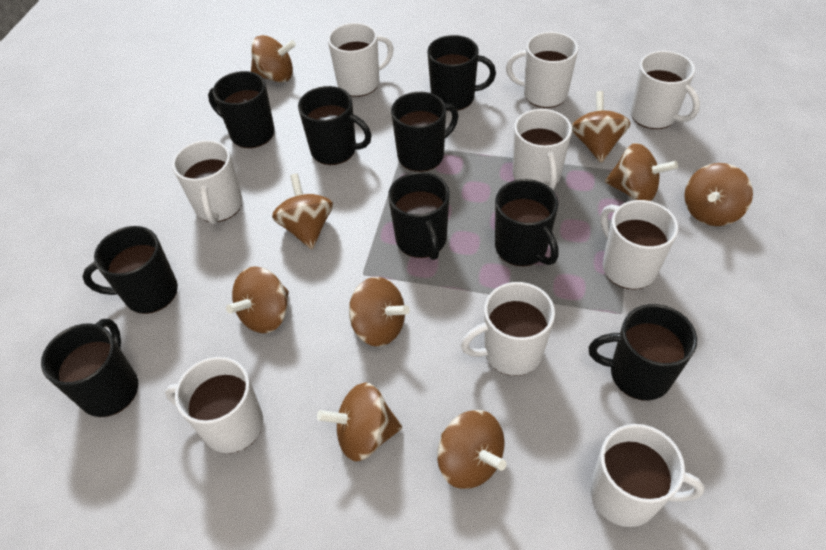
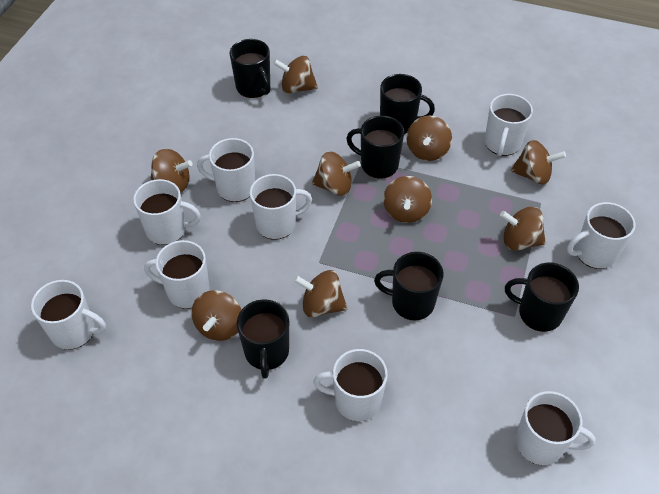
black mug: [41,319,138,417] [83,226,178,314] [208,71,275,148] [298,86,372,165] [388,172,449,260] [391,92,458,172] [427,35,496,111] [495,179,559,266] [589,304,697,400] = 9 -> [230,39,271,98] [237,299,289,379] [346,116,404,179] [374,252,444,321] [380,74,435,134] [505,263,579,332] = 6

